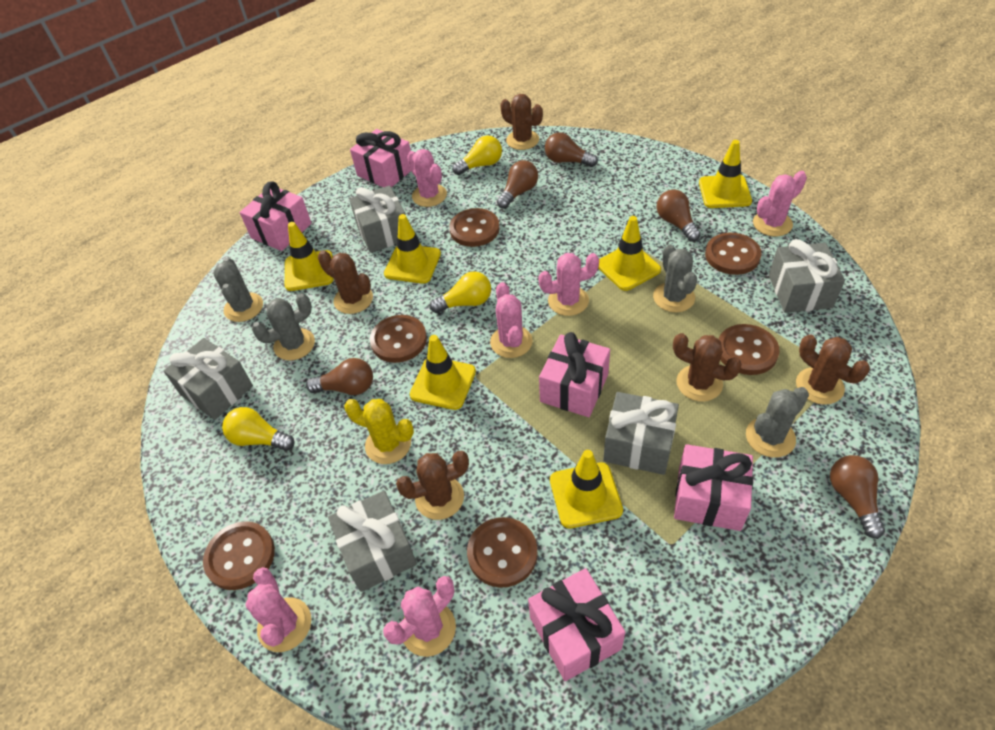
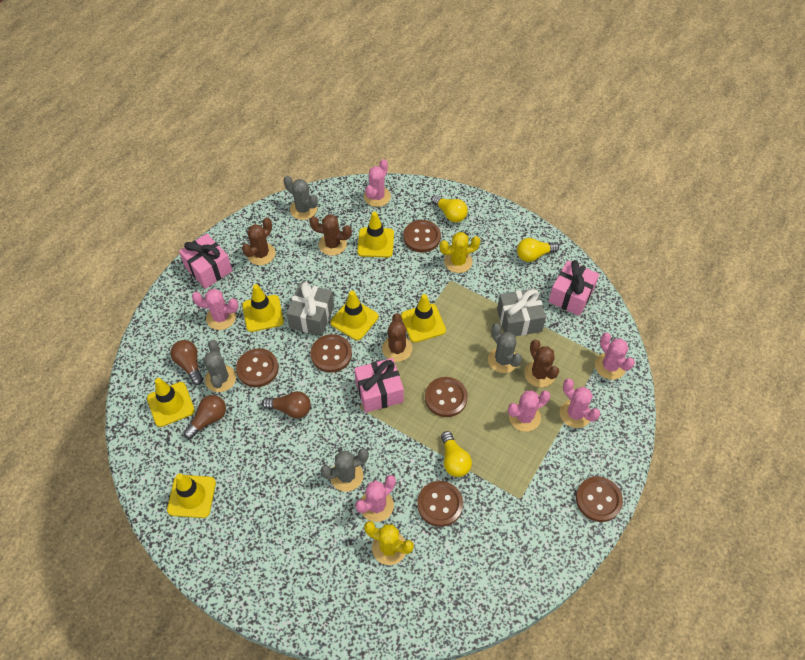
brown cactus: [318,250,373,314] [396,451,469,520] [500,94,543,150] [673,333,742,402] [796,335,870,405] = 5 -> [242,217,275,265] [309,215,352,256] [382,313,413,362] [524,340,559,387] = 4
brown light bulb: [306,358,373,395] [497,160,538,209] [545,132,598,167] [657,189,701,242] [830,455,885,539] = 5 -> [170,340,203,385] [183,395,226,439] [262,391,311,418] = 3
grey gift: [164,338,253,420] [328,491,417,592] [349,186,406,253] [603,392,679,475] [769,239,845,313] = 5 -> [286,282,334,336] [497,288,546,336] = 2
pink gift: [240,181,312,251] [350,129,411,188] [528,568,625,681] [539,332,610,417] [674,444,753,531] = 5 -> [179,234,233,289] [354,358,404,413] [548,260,599,316] = 3
yellow cactus: [344,399,414,464] = 1 -> [364,521,414,565] [440,232,480,273] = 2

